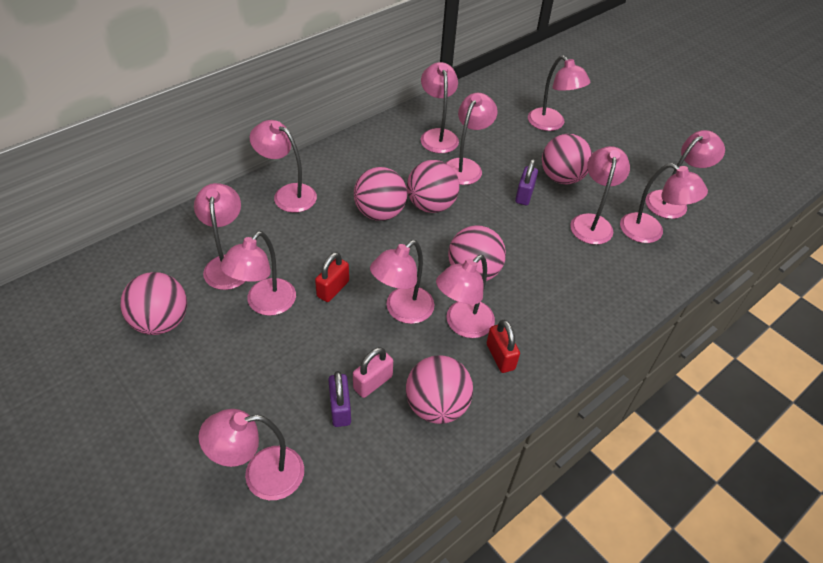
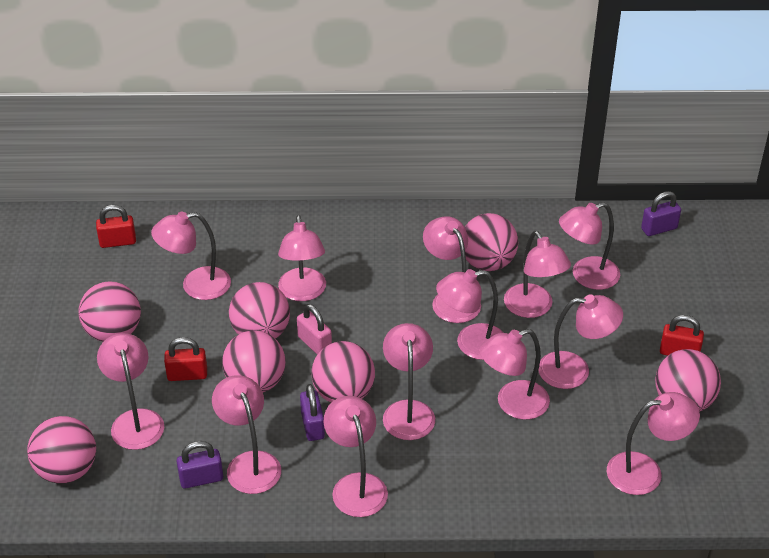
pink ball: [120,272,187,335] [354,167,407,221] [406,355,473,424] [407,160,459,213] [448,225,506,281] [542,134,593,184] = 6 -> [27,416,96,484] [78,281,141,342] [222,331,286,392] [229,282,290,339] [311,341,375,403] [465,213,518,271] [655,349,721,411] = 7
pink lamp: [194,183,246,290] [199,409,304,500] [220,231,296,316] [250,120,317,213] [370,240,435,324] [421,62,459,153] [436,255,495,338] [446,93,498,185] [528,55,590,131] [570,146,630,245] [620,163,708,243] [645,130,725,219] = 12 -> [97,333,164,450] [151,212,231,300] [212,375,281,494] [278,215,326,301] [324,396,388,517] [383,323,435,440] [423,216,481,323] [436,269,504,360] [479,329,550,420] [504,231,571,318] [538,294,623,389] [559,202,620,290] [607,392,700,495] = 13
purple padlock: [328,371,351,427] [515,159,538,205] = 2 -> [177,441,223,489] [300,384,325,441] [641,191,681,236] = 3
red padlock: [315,252,349,302] [487,319,520,373] = 2 -> [96,205,136,248] [164,337,207,381] [660,315,704,356] = 3

